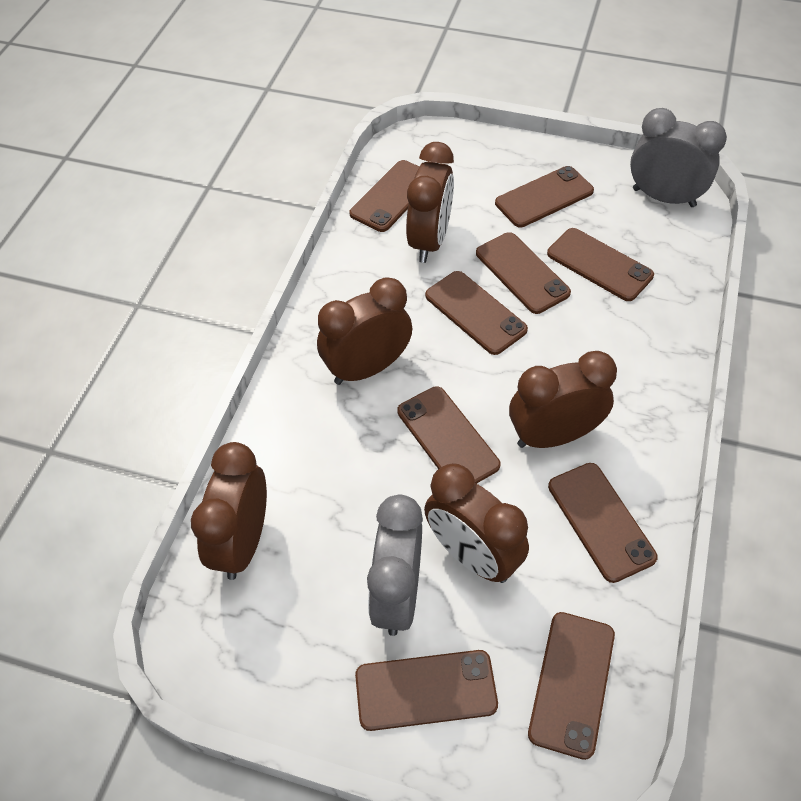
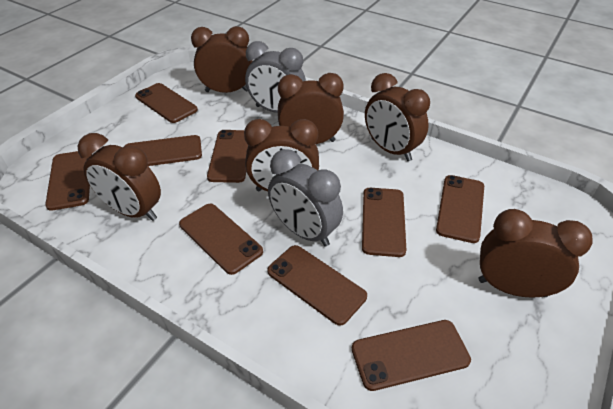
brown clock: [191,442,267,580] [317,277,412,385] [406,142,454,263] [424,463,529,583] [509,351,617,448] = 5 -> [78,133,161,221] [191,26,253,93] [244,119,319,192] [278,73,344,144] [365,73,430,161] [479,209,593,298] = 6

